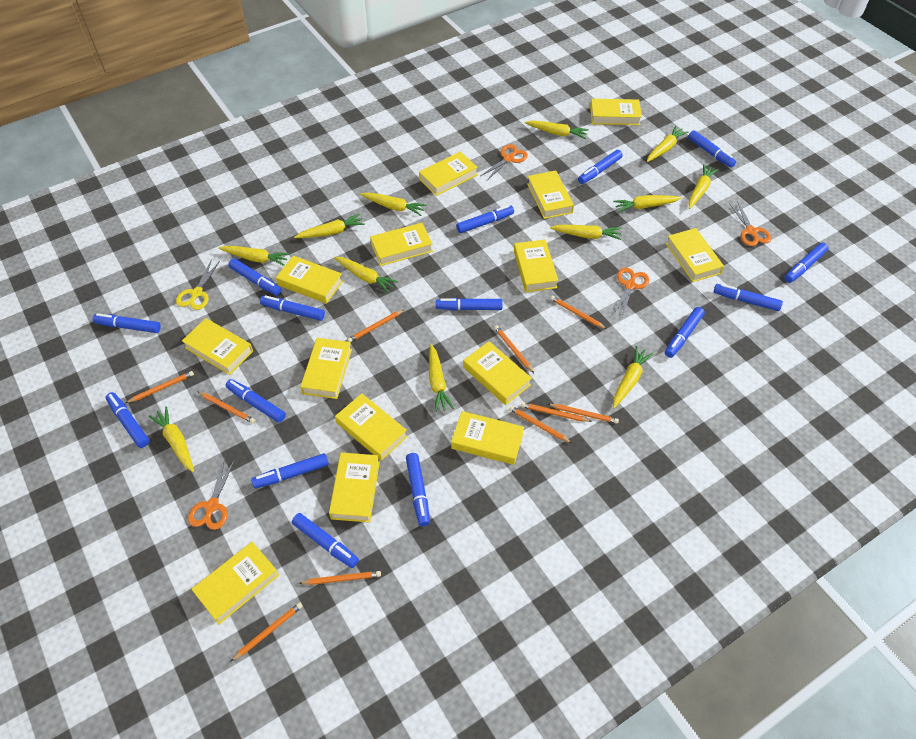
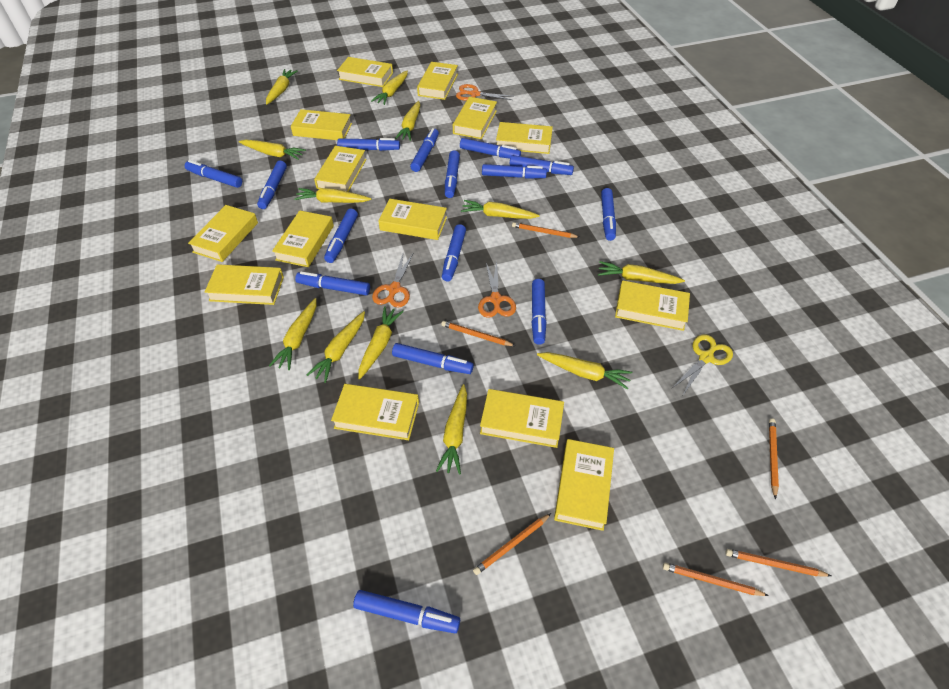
orange pencil: [126,371,194,403] [197,391,255,424] [230,602,303,662] [299,571,381,585] [347,309,405,342] [494,325,534,373] [509,406,572,443] [521,402,592,422] [548,404,619,424] [551,296,606,329] = 10 -> [441,321,515,346] [473,513,551,575] [512,222,579,238] [663,563,769,596] [725,549,831,577] [769,419,779,499] = 6
orange scissors: [188,458,235,530] [481,144,528,180] [613,268,649,318] [729,201,771,246] = 4 -> [372,254,413,307] [456,84,512,101] [478,261,516,318] = 3

